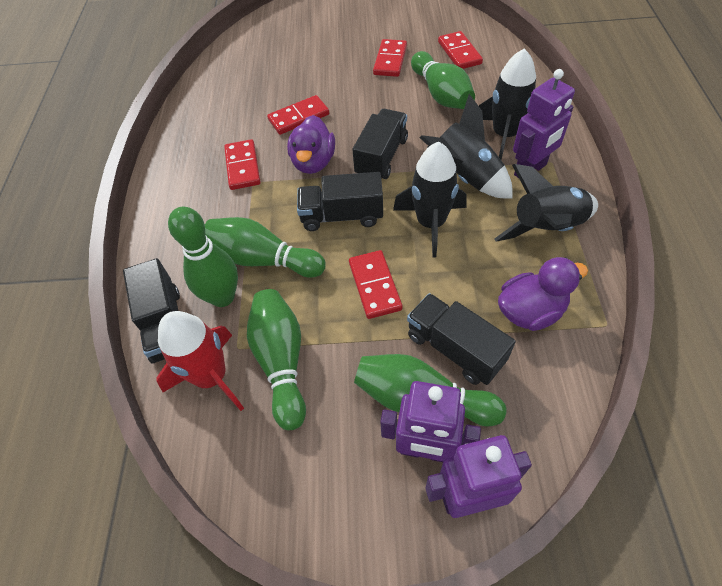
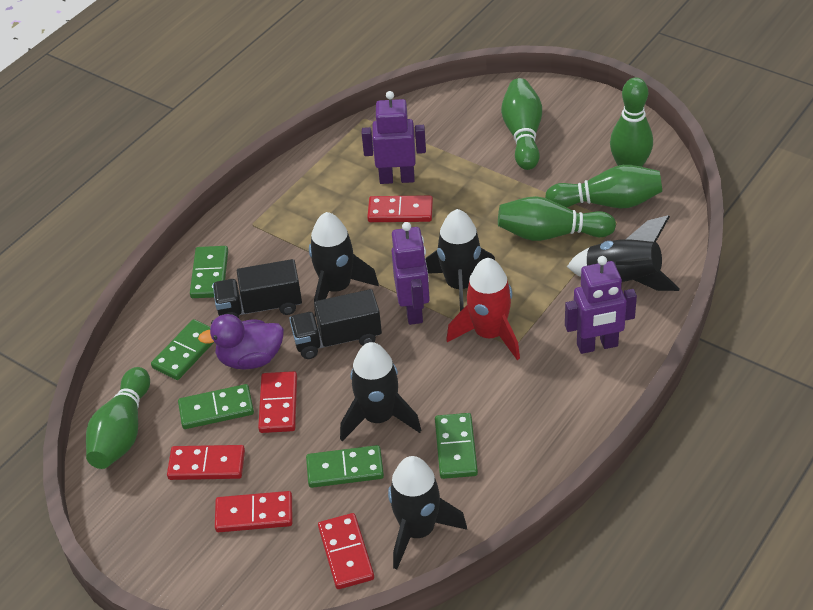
black rocket: [393,142,467,258] [420,94,513,199] [479,48,536,160] [494,164,598,242] = 4 -> [309,212,379,317] [340,342,421,441] [388,456,467,570] [425,209,495,312] [567,215,680,291] = 5
black truck: [123,258,180,363] [297,172,383,231] [352,109,408,179] [407,293,516,385] = 4 -> [213,259,302,318] [289,289,382,359] = 2
green domino: none = 0 -> [151,319,214,380] [178,384,254,429] [190,246,228,298] [306,445,384,488] [435,413,478,479] = 5
purple duck: [287,115,335,174] [498,257,588,331] = 2 -> [198,314,284,370] = 1

